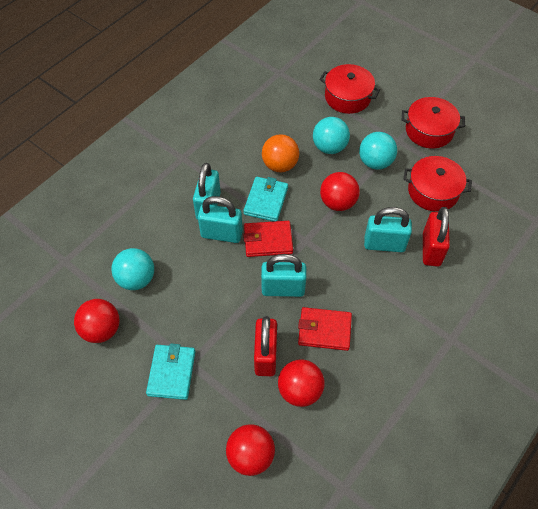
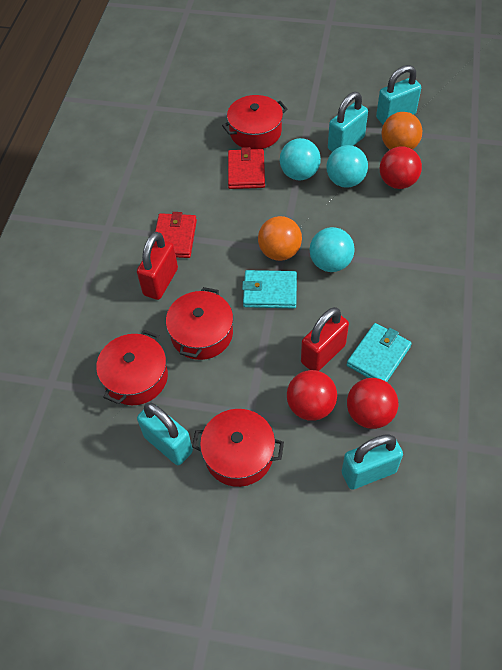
orange ball: [262,134,299,172] = 1 -> [258,216,302,261] [382,112,422,150] = 2
red ball: [74,299,120,343] [226,424,275,476] [278,359,325,407] [320,172,360,211] = 4 -> [287,370,337,421] [347,378,398,429] [380,146,422,189] = 3
red pot: [320,64,380,114] [402,97,465,149] [403,156,472,212] = 3 -> [96,330,168,405] [166,287,233,360] [192,409,284,487] [222,95,287,149] = 4

